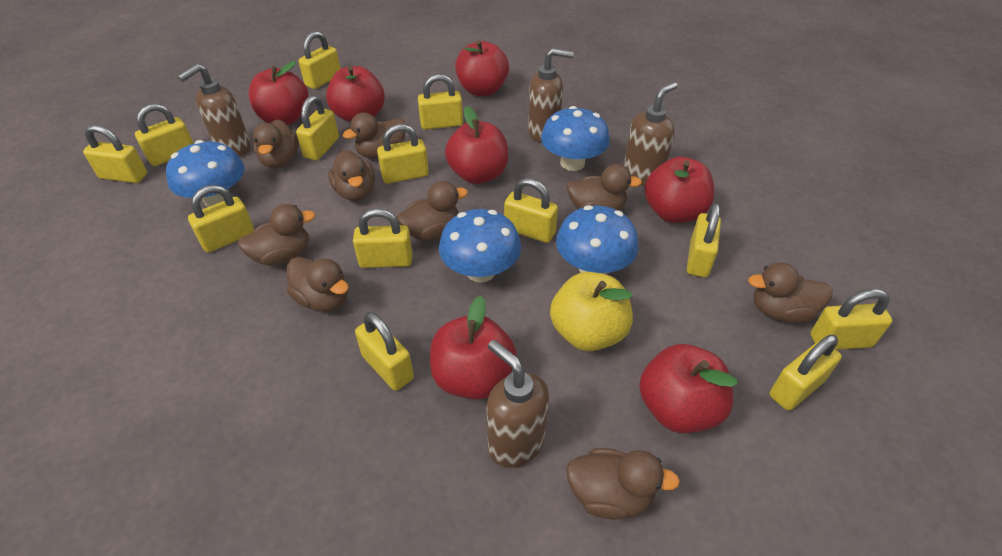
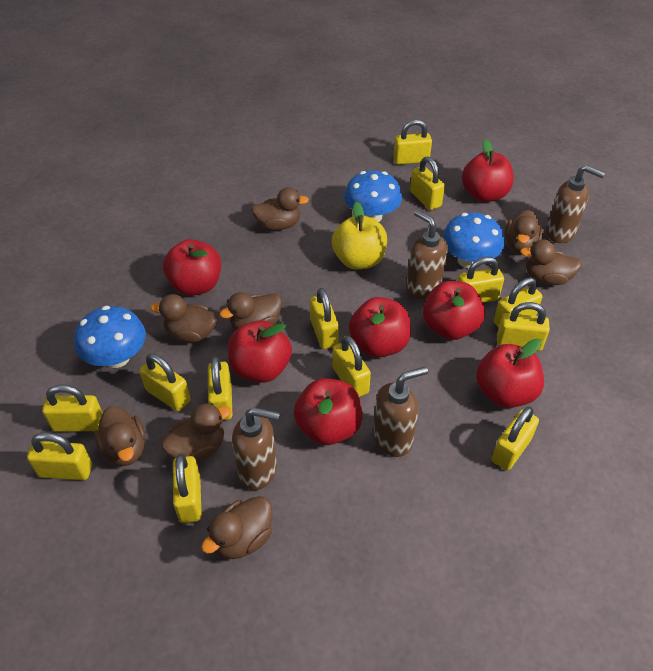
blue mushroom: [166,140,244,207] [439,209,521,283] [541,106,610,171] [556,205,638,274] = 4 -> [74,306,146,368] [344,170,402,222] [442,212,504,268] = 3
brown duck: [238,204,315,266] [253,119,299,168] [287,257,349,312] [328,150,375,201] [343,113,405,159] [397,181,468,241] [566,448,680,520] [567,164,642,211] [748,262,833,323] = 9 -> [94,406,146,466] [150,294,217,342] [161,403,231,463] [201,496,272,559] [219,292,282,330] [251,187,309,230] [505,210,544,254] [520,240,582,285] = 8

